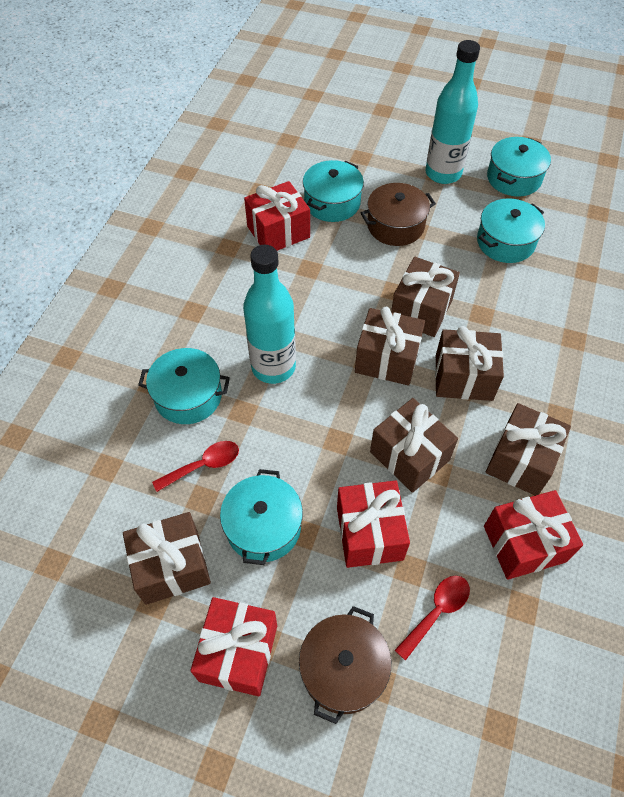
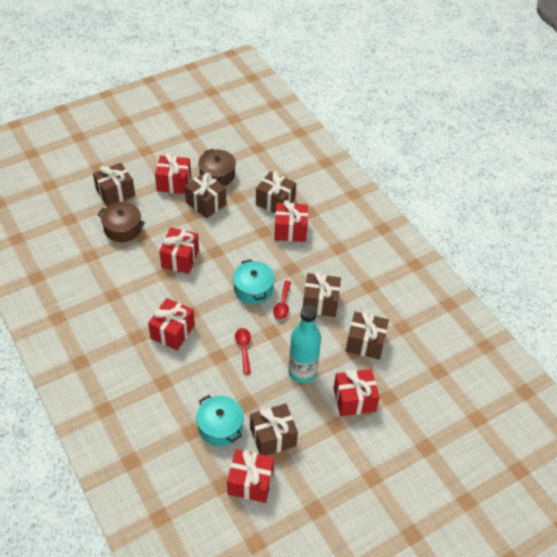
red gift: [190,597,277,697] [244,181,310,251] [337,480,410,568] [484,490,583,580] = 4 -> [148,298,195,350] [155,153,191,194] [159,228,199,274] [227,449,274,503] [274,200,308,242] [334,369,380,416] = 6
turquoise bottle: [243,245,296,384] [426,40,480,184] = 2 -> [288,305,321,383] = 1
turquoise pot: [138,348,230,424] [220,469,303,565] [303,160,364,222] [477,199,545,263] [487,137,551,197] = 5 -> [196,395,244,446] [233,259,275,304] = 2

